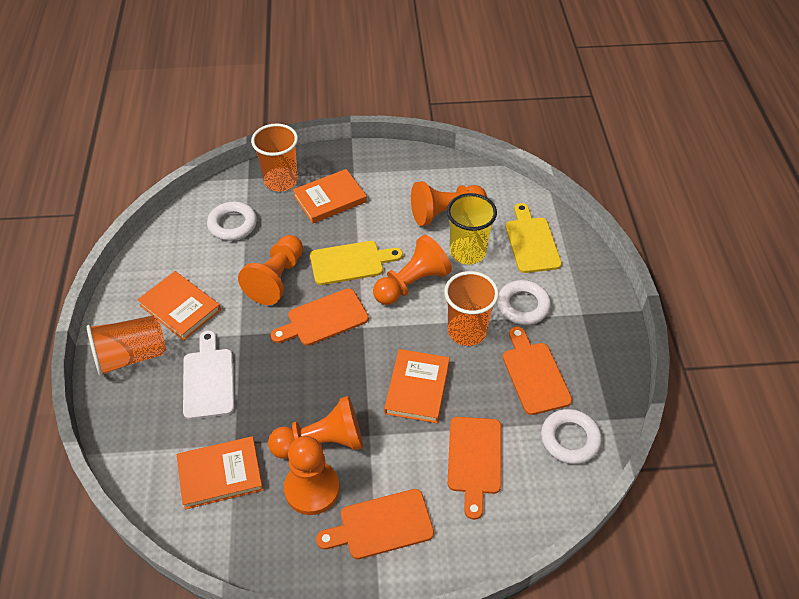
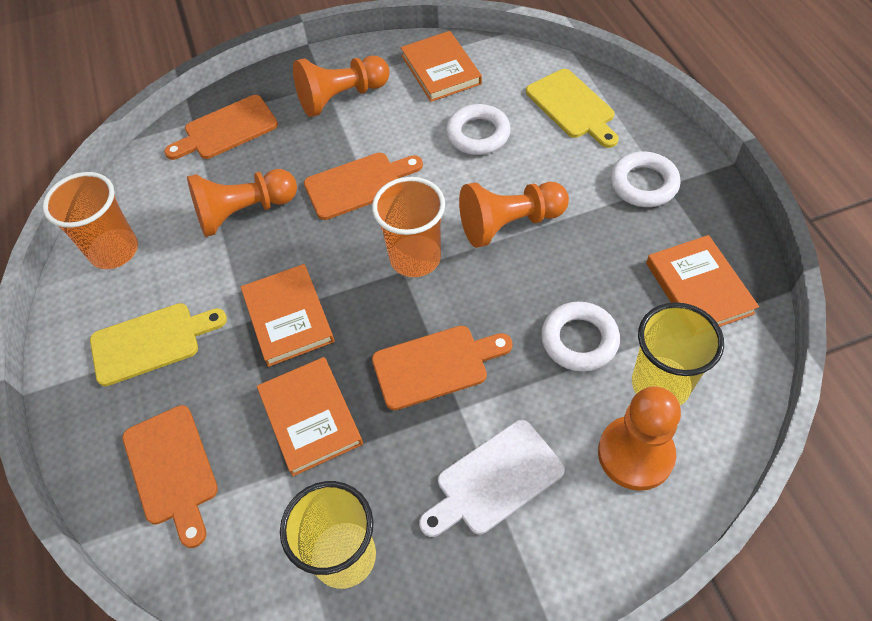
orange cup: [87,315,166,377] [251,124,298,191] [444,271,499,346] = 3 -> [43,172,138,269] [372,177,445,277] = 2
orange pawn: [238,235,303,305] [268,396,363,459] [284,436,340,515] [373,235,452,305] [411,181,487,226] = 5 -> [187,169,297,237] [293,56,390,117] [459,182,569,248] [598,386,681,491] = 4
yellow cup: [447,193,497,265] = 1 -> [280,481,376,589] [632,302,724,405] = 2

